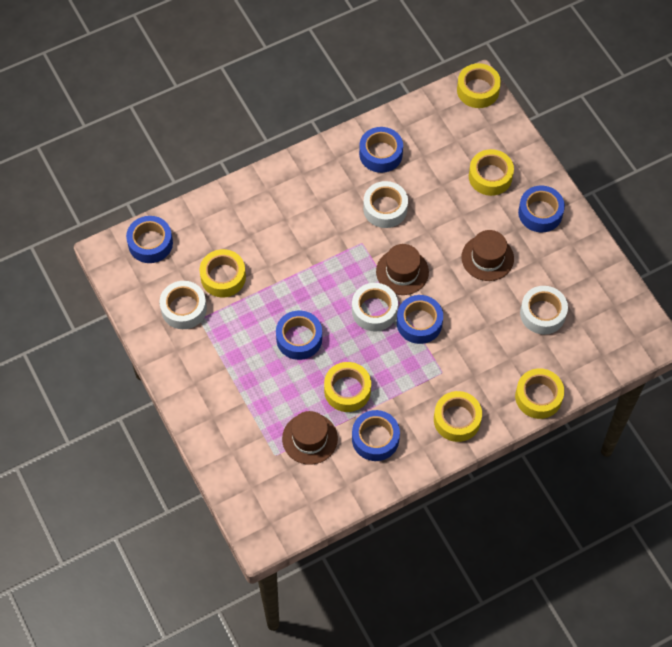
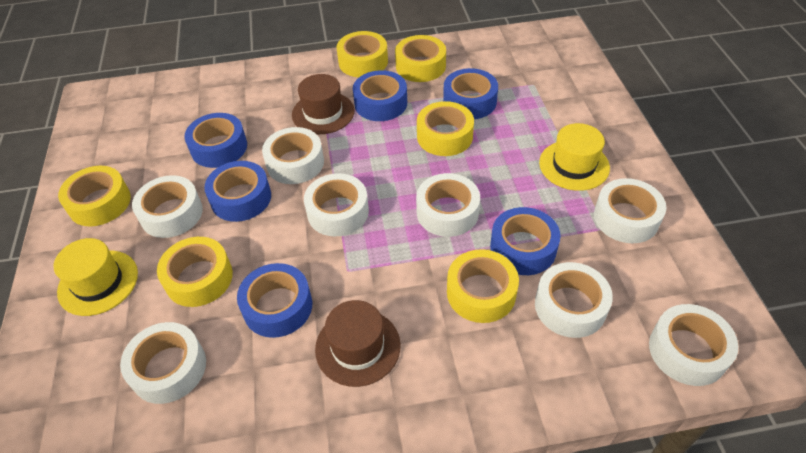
brown hat: [282,411,338,465] [376,244,429,295] [461,230,514,281] = 3 -> [292,74,355,134] [315,300,401,387] = 2
white tape: [160,281,207,329] [352,283,398,331] [363,181,408,228] [520,286,568,335] = 4 -> [120,322,206,404] [132,175,203,238] [262,127,324,184] [304,173,369,236] [416,173,480,237] [535,262,613,338] [594,178,667,243] [649,304,738,386] = 8
yellow hat: none = 0 -> [53,238,138,316] [539,123,610,191] = 2

